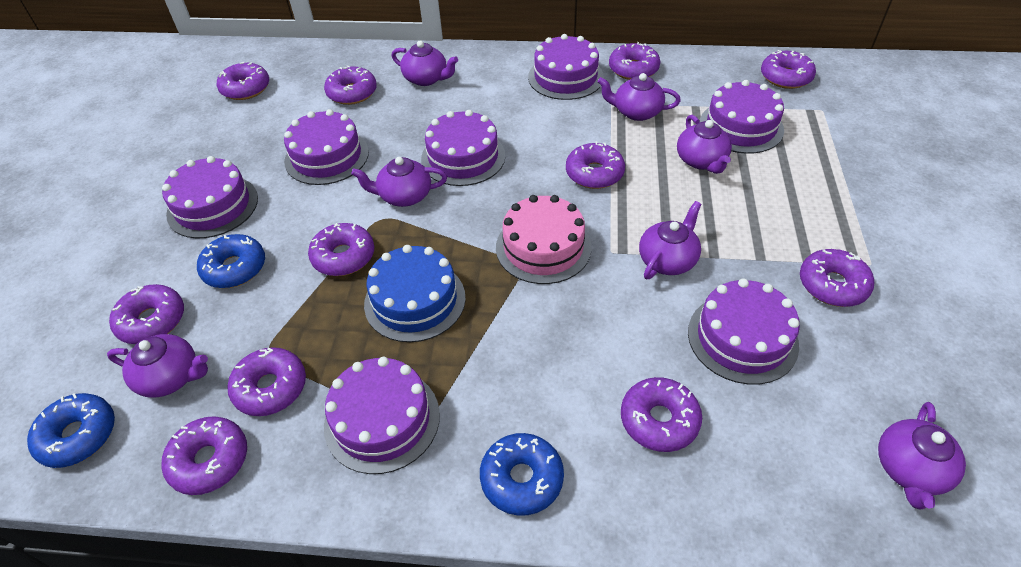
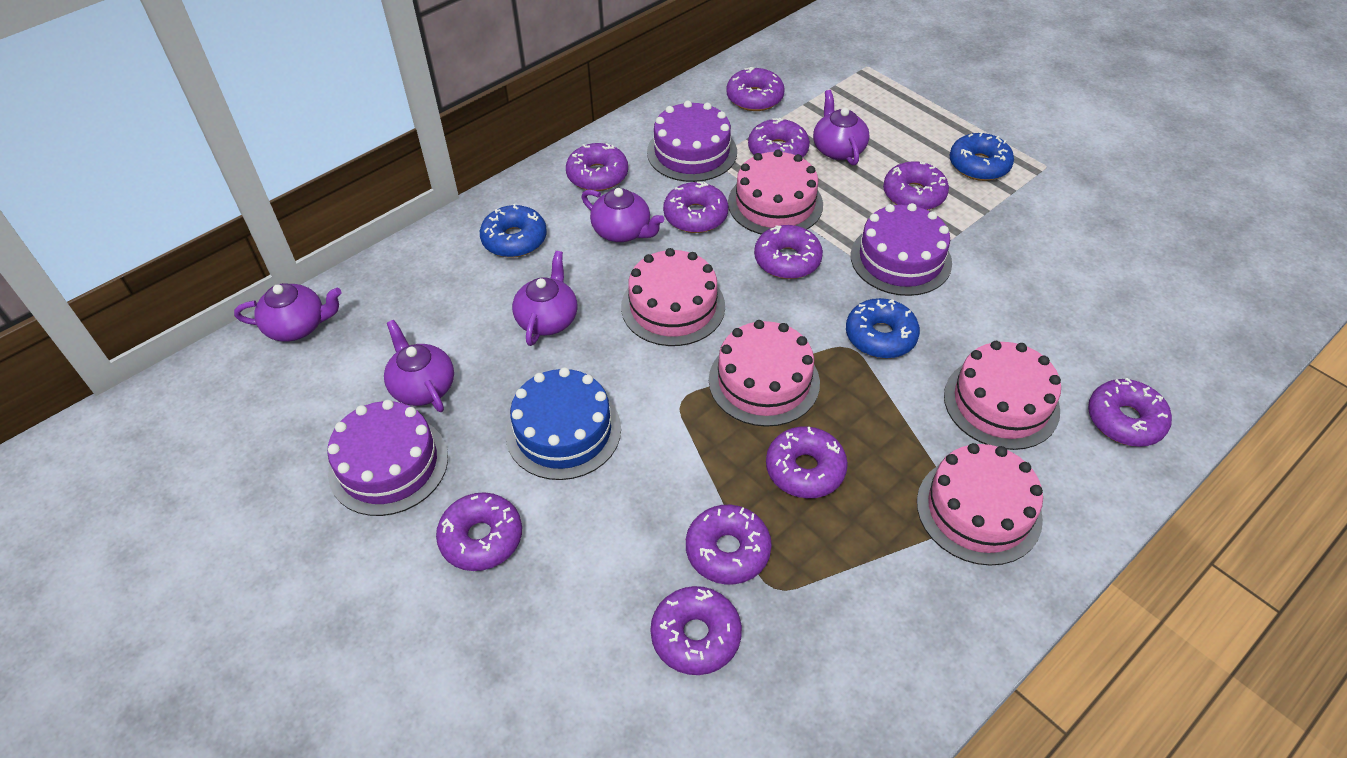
pink cake: [496,195,592,284] = 1 -> [621,248,725,346] [709,320,820,427] [728,149,823,235] [917,443,1043,566] [944,341,1061,450] = 5
purple cake: [162,156,258,238] [284,109,369,185] [324,357,440,474] [421,110,505,186] [528,34,604,100] [688,279,800,385] [699,80,784,154] = 7 -> [327,400,448,516] [647,101,737,182] [851,203,952,296] = 3
purple teapot: [107,334,208,398] [351,157,447,207] [392,40,458,86] [598,73,681,121] [639,201,701,279] [677,115,732,174] [878,402,966,509] = 7 -> [234,283,342,342] [384,320,454,412] [512,251,578,346] [581,188,664,242] [813,90,869,165] = 5

